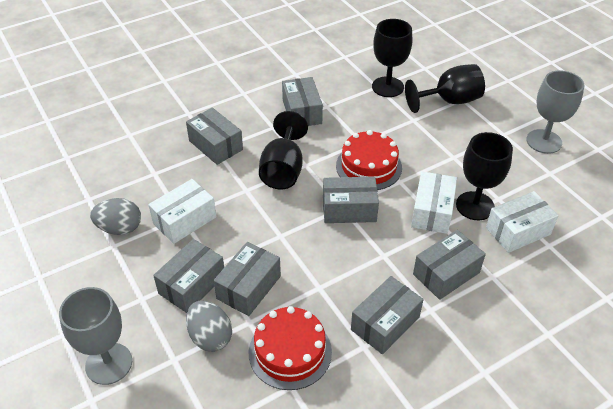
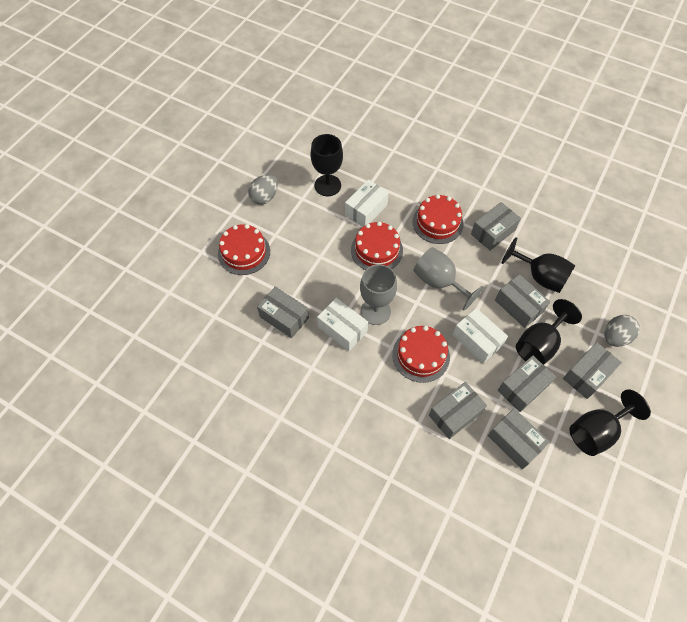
red cake: [249,306,332,390] [336,130,402,190] = 2 -> [218,224,270,275] [351,222,403,270] [392,326,450,383] [412,194,464,244] = 4

